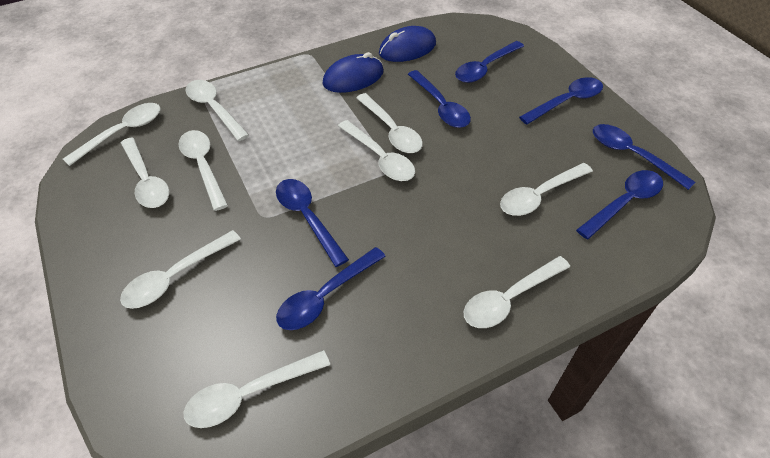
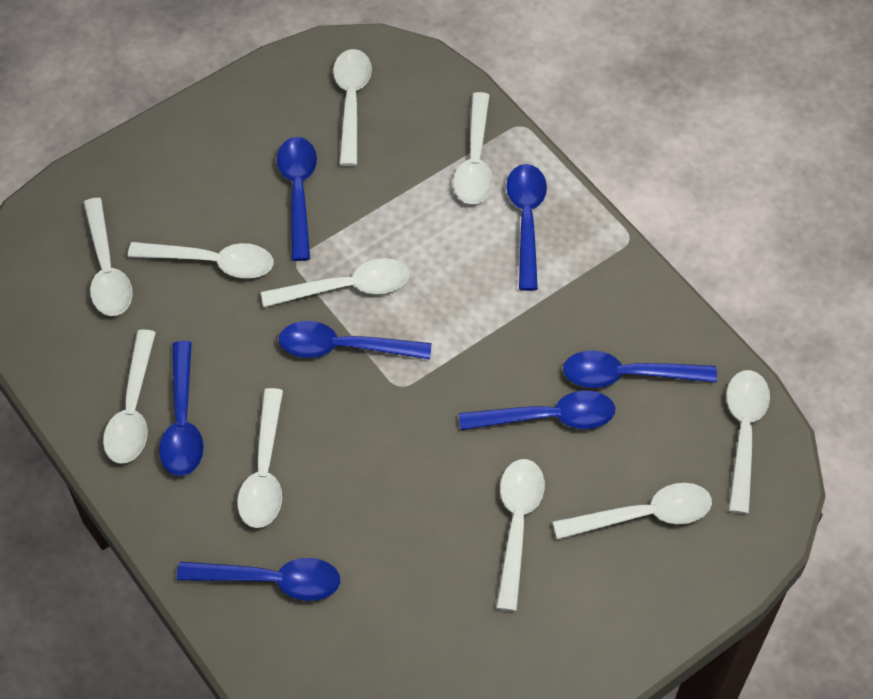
blue mouse: [322,52,384,93] [379,26,436,62] = 2 -> none = 0

